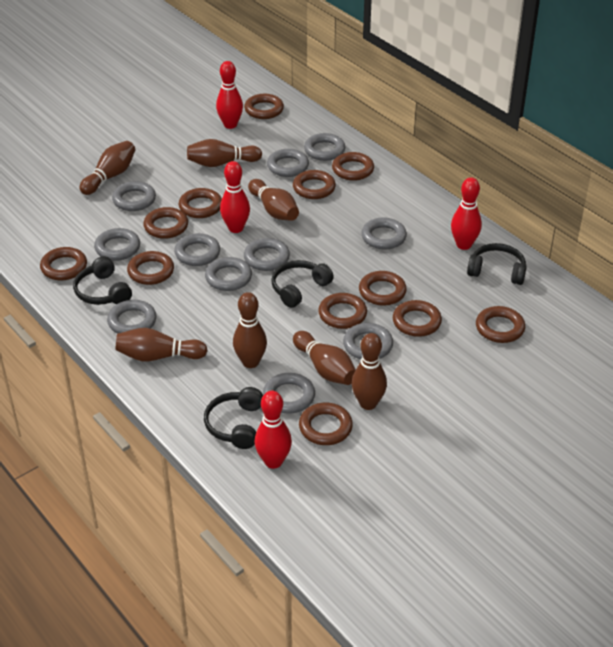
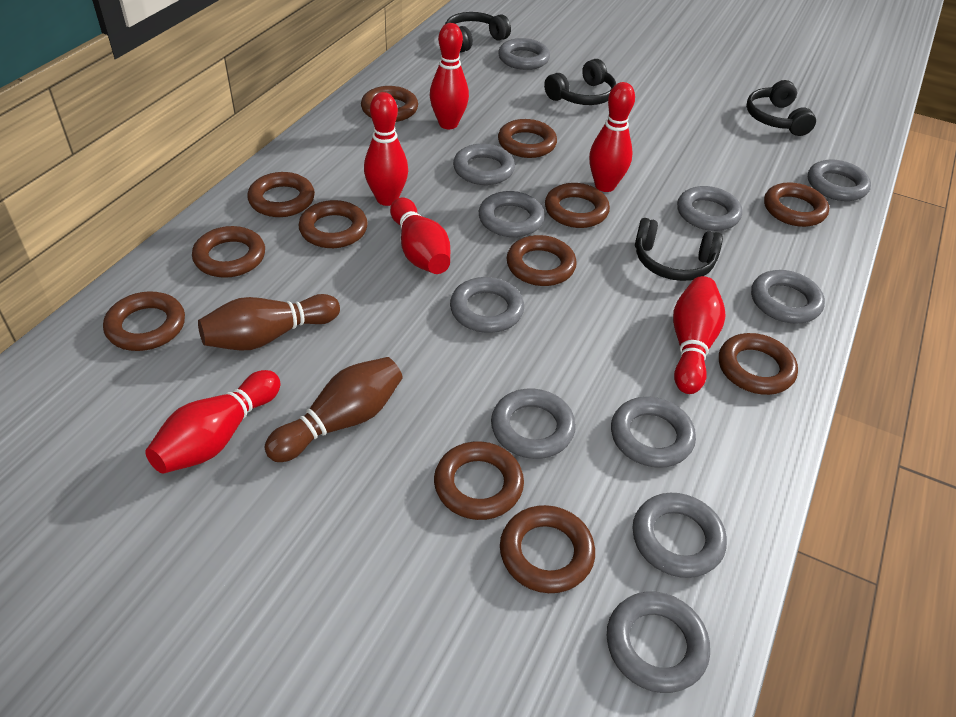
brown bowling pin: [79,141,135,195] [116,328,208,361] [187,139,262,167] [233,292,267,368] [248,179,299,221] [293,331,356,385] [352,333,387,410] = 7 -> [198,294,340,351] [265,357,403,462] = 2
red bowling pin: [216,61,243,129] [220,161,250,233] [255,391,292,469] [451,177,482,250] = 4 -> [145,370,281,474] [364,92,408,206] [390,198,450,274] [429,23,469,129] [589,82,635,192] [673,276,725,394] = 6

